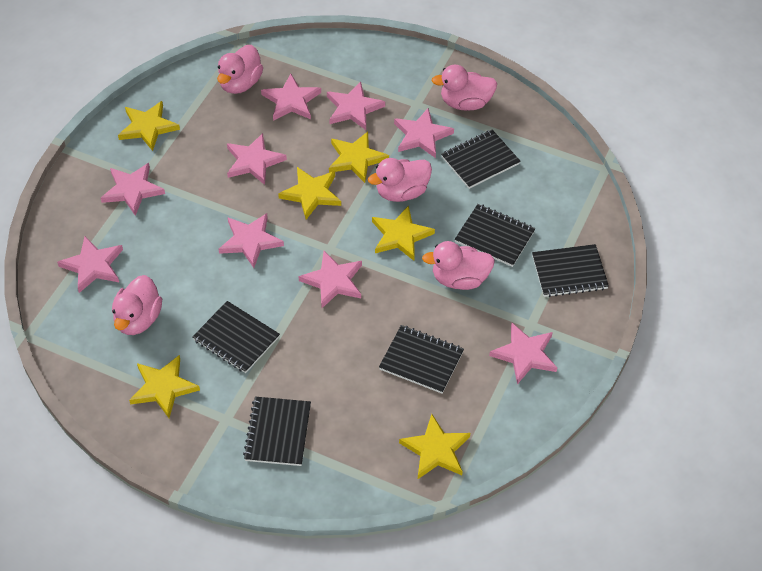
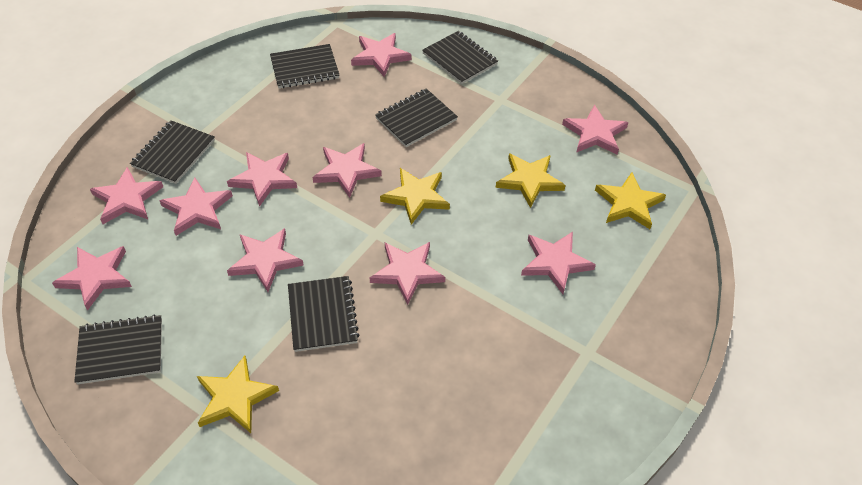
pink duck: [112,275,162,335] [217,45,263,94] [368,158,432,202] [422,241,495,290] [431,65,497,111] = 5 -> none = 0
pink star: [57,236,123,293] [101,163,165,216] [218,213,284,268] [227,133,287,185] [261,74,321,121] [299,251,362,308] [327,81,385,130] [394,108,454,158] [489,323,557,384] = 9 -> [52,246,132,311] [90,167,163,224] [159,177,233,236] [227,152,297,207] [227,228,304,292] [313,143,382,198] [351,33,412,77] [370,242,445,305] [521,232,596,294] [562,105,628,155] = 10
yellow star: [118,101,180,151] [129,355,200,418] [278,167,341,219] [329,132,389,183] [372,205,435,261] [399,414,470,479] = 6 -> [197,356,279,433] [380,168,450,225] [496,153,566,208] [595,172,666,229] = 4

